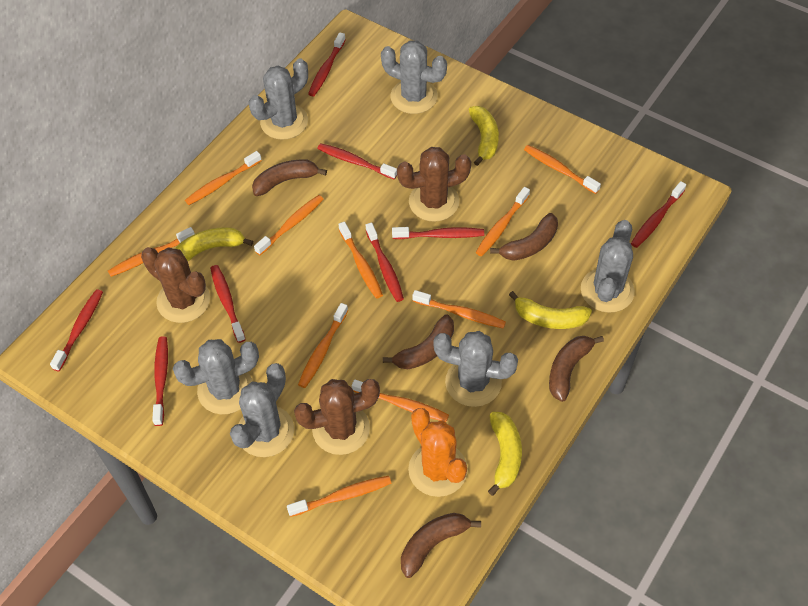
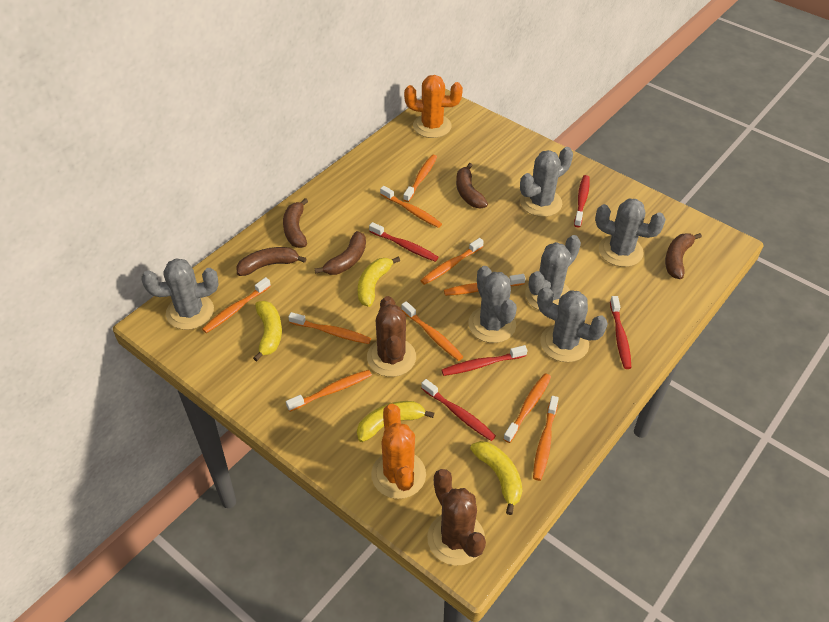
brown cactus: [141,247,210,323] [294,379,380,455] [397,147,471,222] = 3 -> [367,296,416,377] [427,469,486,566] = 2
orange cactus: [408,408,468,497] = 1 -> [371,404,426,499] [404,75,463,138] = 2
red toothbrush: [50,289,103,371] [152,336,168,426] [210,265,246,343] [308,32,346,96] [317,143,397,179] [366,223,404,302] [392,227,484,239] [631,181,686,248] = 8 -> [369,222,439,262] [421,379,496,441] [442,345,527,376] [574,175,590,227] [610,296,631,369] = 5

